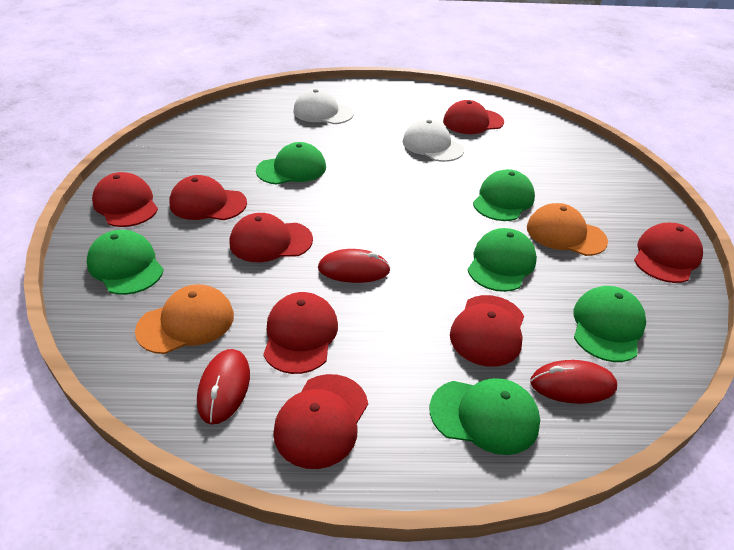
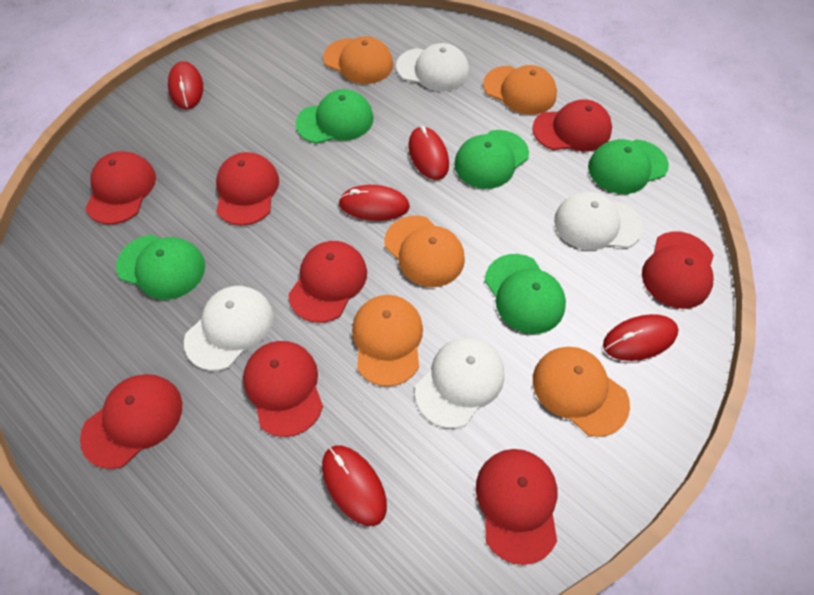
green cap: [87,230,164,295] [256,142,326,185] [430,378,540,455] [468,228,537,292] [473,169,535,221] [573,286,646,362] = 6 -> [116,235,205,300] [296,89,374,144] [454,130,529,189] [485,254,566,334] [588,139,669,194] = 5
orange cap: [135,284,234,354] [527,203,608,256] = 2 -> [323,36,393,84] [352,295,423,386] [384,216,465,287] [483,65,557,115] [533,347,630,437] = 5
red mouse: [197,349,250,425] [318,249,391,283] [530,360,617,404] = 3 -> [168,61,203,109] [322,445,387,526] [338,185,410,221] [408,126,449,180] [603,314,679,361] = 5
white cap: [293,89,354,124] [403,119,464,162] = 2 -> [184,286,273,371] [396,43,469,91] [415,338,504,428] [554,192,643,250] = 4

